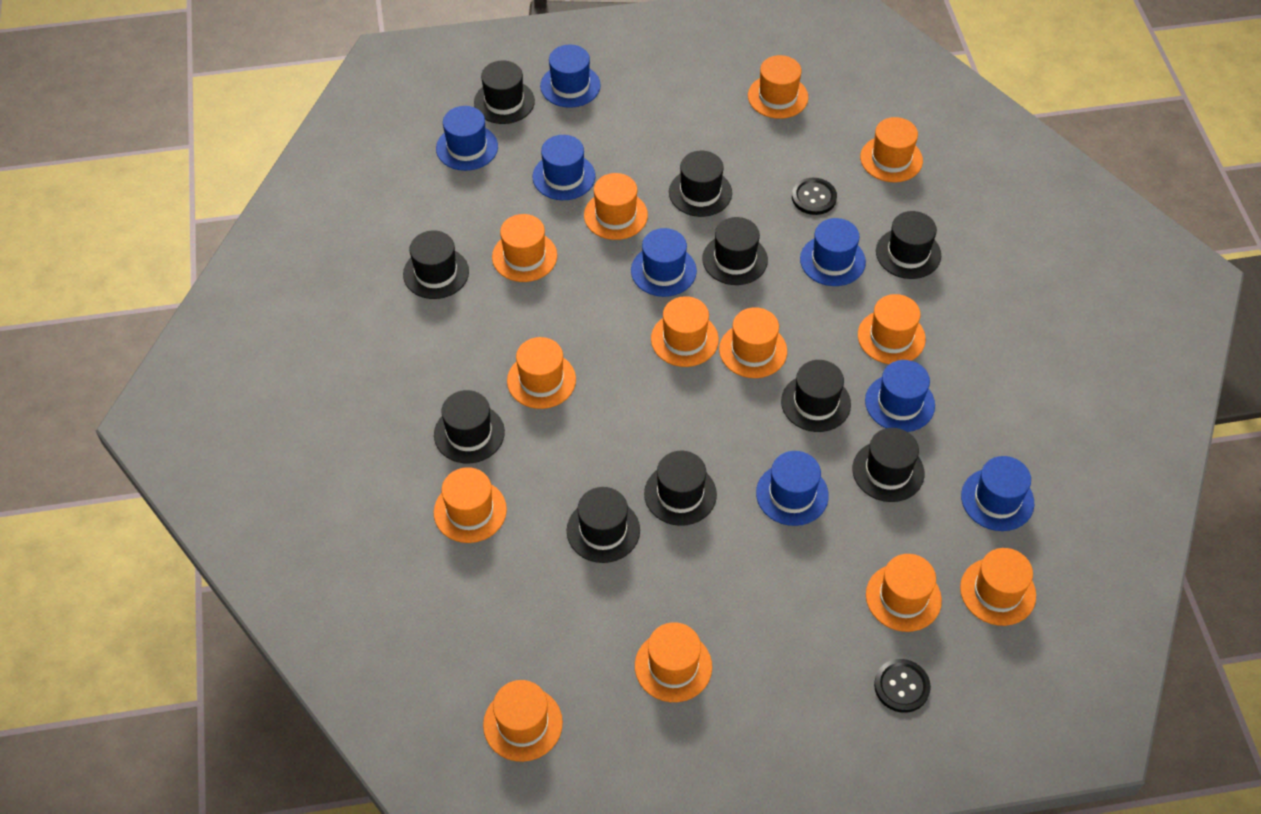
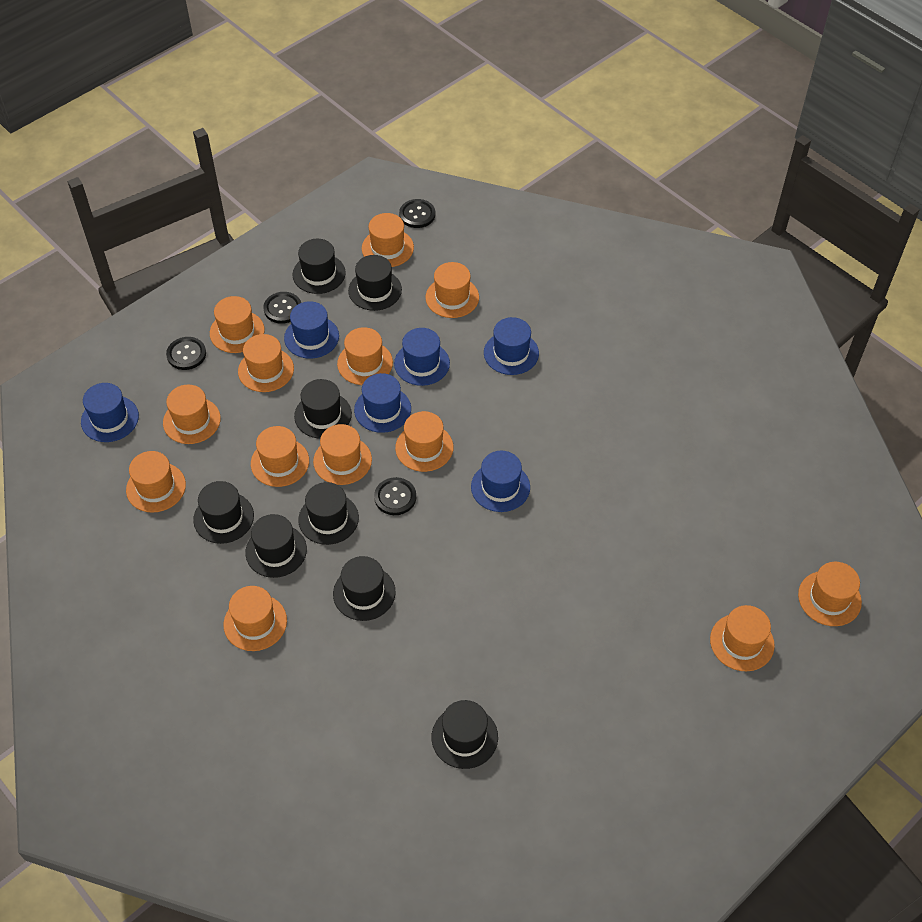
black button: [792,178,837,215] [874,659,931,713] = 2 -> [166,337,206,370] [263,292,301,324] [374,477,416,515] [399,199,435,228] = 4
black hat: [403,230,469,299] [434,390,505,463] [474,60,535,124] [567,487,640,563] [644,451,717,526] [669,151,732,217] [702,217,768,285] [781,360,851,432] [852,428,924,502] [876,211,941,279] = 10 -> [193,481,254,544] [245,514,307,578] [292,239,346,294] [294,379,352,438] [298,482,359,545] [333,556,396,621] [348,255,402,311] [432,700,498,769] = 8
blue hat: [436,106,498,171] [532,135,595,200] [540,45,601,108] [631,228,697,297] [756,451,829,526] [800,218,866,286] [865,360,935,432] [961,456,1034,531] = 8 -> [81,383,139,442] [284,301,339,359] [354,373,411,433] [394,328,450,386] [471,451,530,512] [484,317,539,375] = 6

